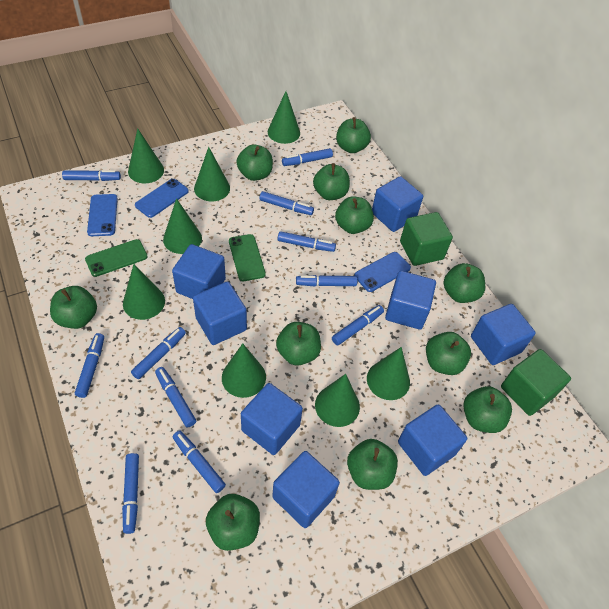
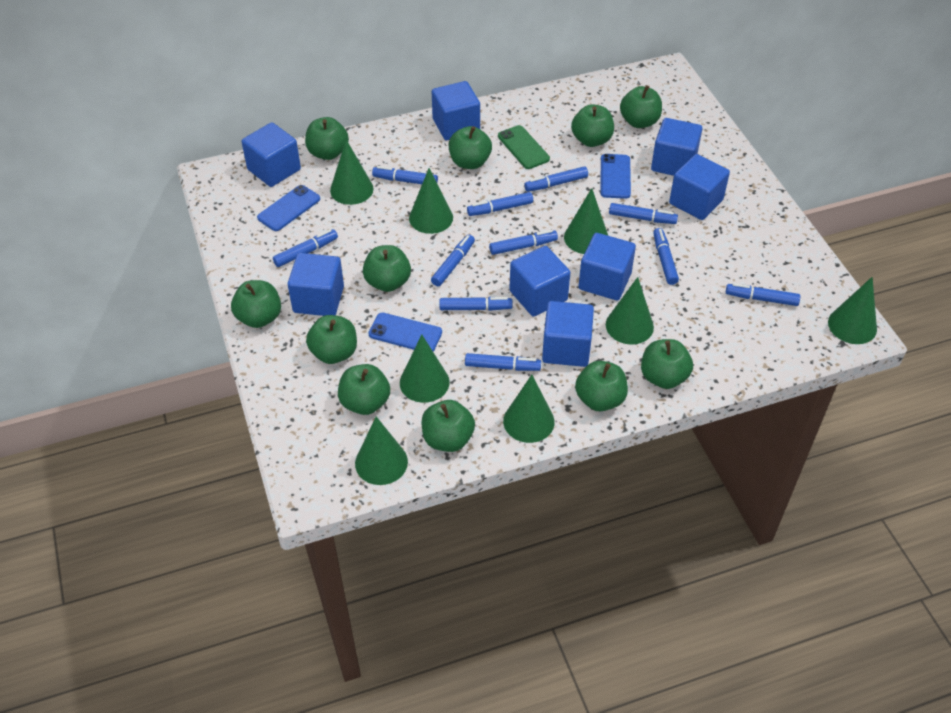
green cube: [400,212,453,266] [501,349,571,416] = 2 -> none = 0
green phone: [85,239,148,277] [229,234,266,281] = 2 -> [498,125,550,169] = 1

